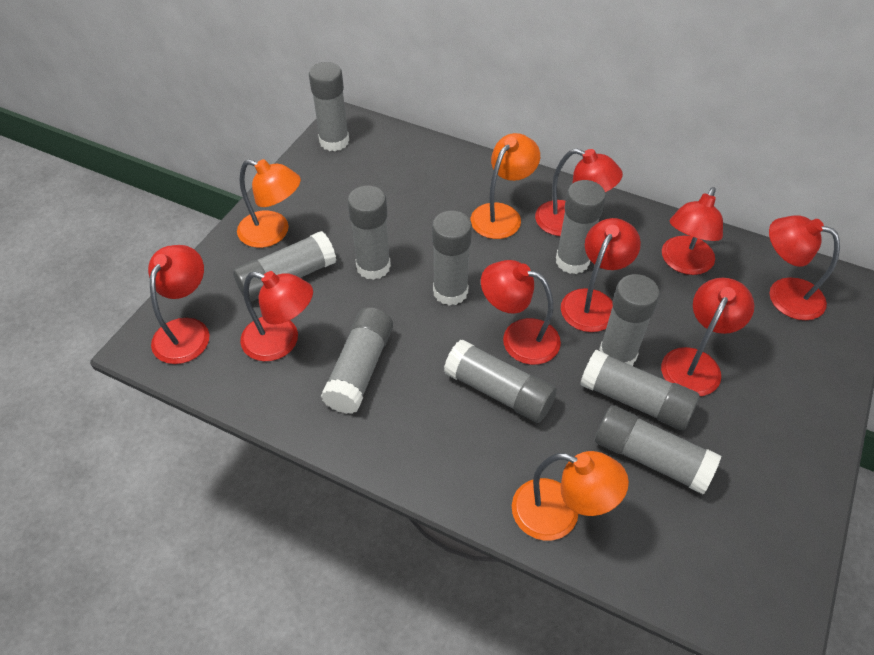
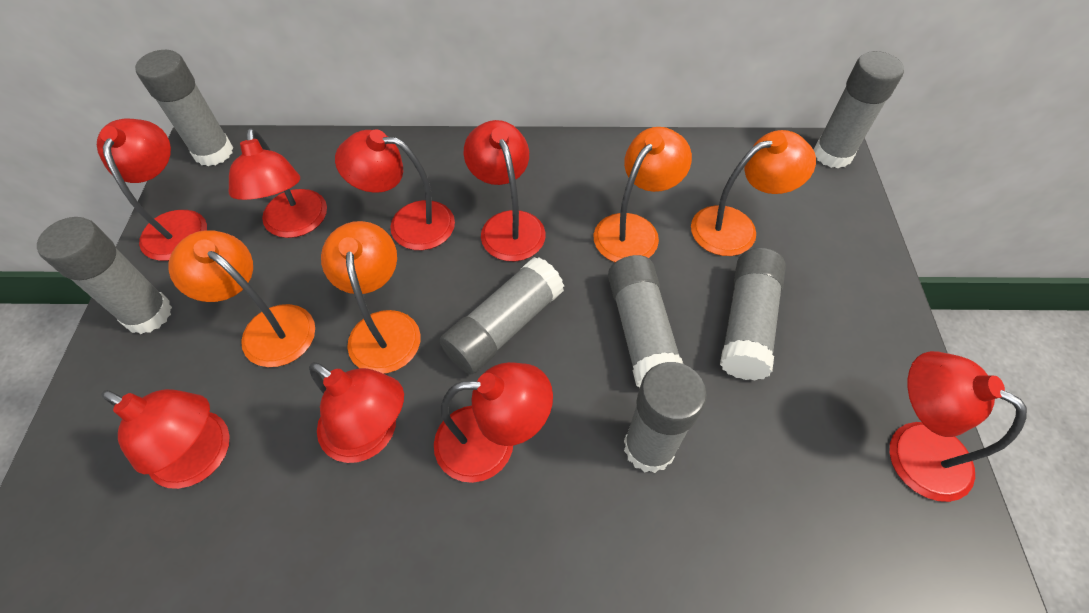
grey glue stick: [233,231,336,302] [309,62,349,151] [321,307,393,414] [348,185,391,280] [432,210,472,306] [444,340,557,423] [556,180,606,274] [580,350,700,430] [595,405,721,494] [599,274,660,366] = 10 -> [37,217,172,334] [135,50,233,166] [440,257,564,375] [608,255,683,389] [624,362,707,473] [720,248,786,381] [814,51,904,169] = 7
orange lamp: [237,159,301,248] [470,133,540,239] [512,451,629,541] = 3 -> [168,230,315,367] [321,221,421,374] [594,127,692,262] [691,130,816,256] = 4

